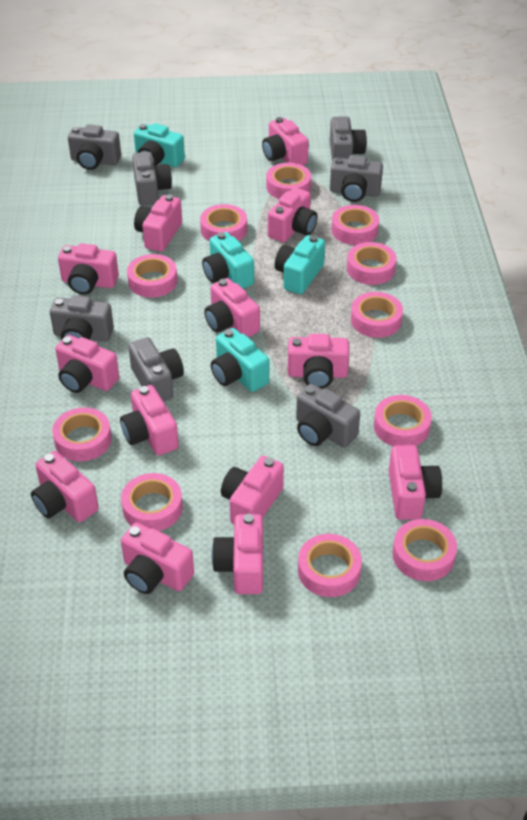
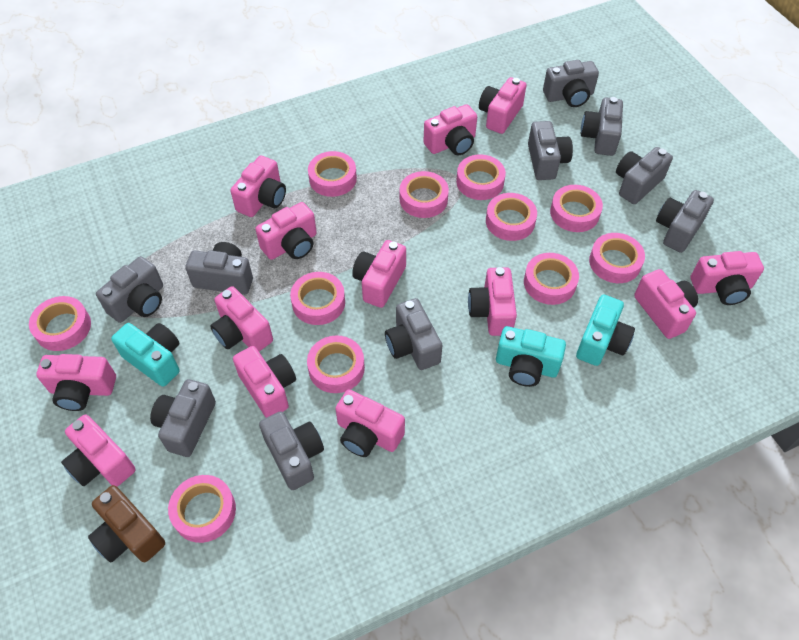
brown camera: none = 0 -> [88,485,165,562] = 1
grey camera: [50,295,114,341] [68,124,121,170] [128,337,184,402] [132,152,172,205] [296,384,360,447] [330,117,367,161] [330,155,383,202] = 7 -> [96,256,163,323] [150,379,216,457] [185,242,253,295] [259,411,324,490] [385,298,442,370] [528,121,573,180] [543,60,599,107] [581,97,623,156] [616,147,673,204] [656,190,714,253] = 10
turquoise camera: [134,123,185,167] [202,232,254,289] [211,328,269,392] [275,235,325,294] = 4 -> [111,323,180,387] [496,326,566,387] [576,295,635,366] = 3

